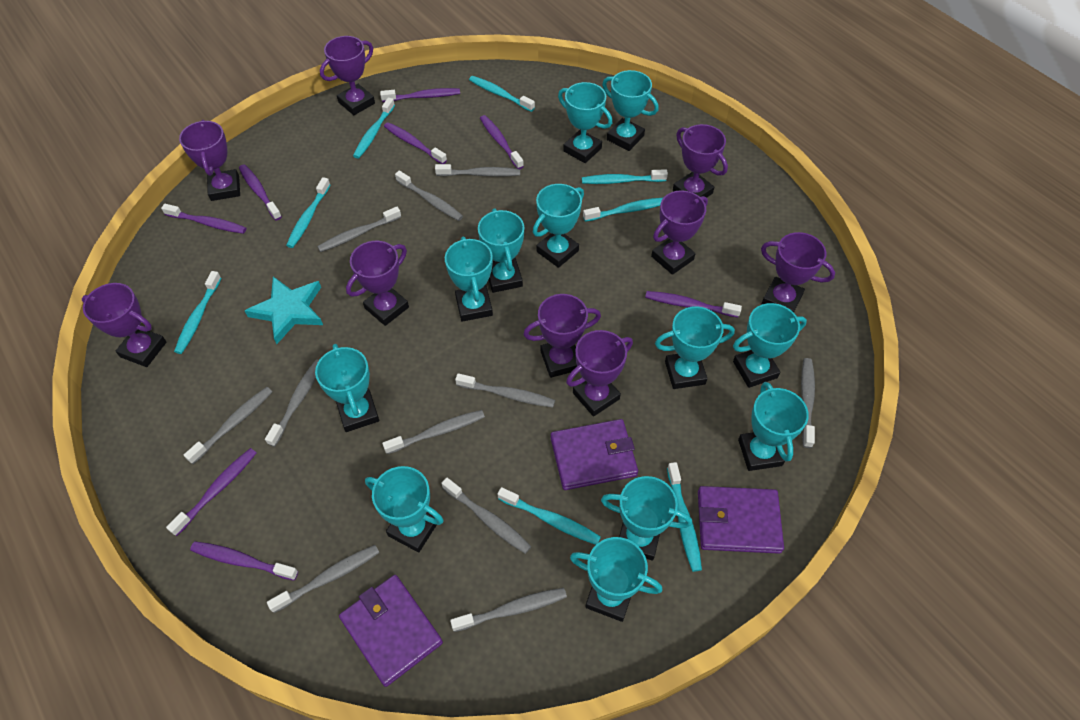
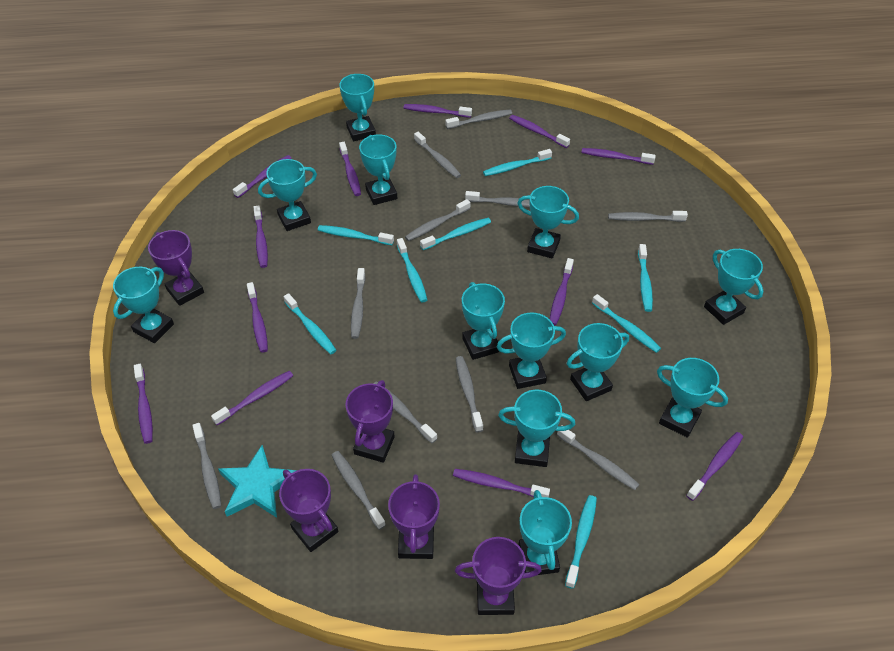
purple toothbrush: [161,204,246,234] [166,448,256,536] [190,541,298,581] [239,164,282,220] [380,88,460,102] [384,122,447,164] [480,115,524,169] [645,291,742,317] = 8 -> [134,364,153,444] [211,371,293,425] [233,155,292,198] [247,282,268,353] [254,205,268,268] [339,142,361,196] [404,104,472,118] [453,469,550,498] [509,115,570,148] [550,258,574,326] [581,148,656,165] [686,432,743,501] = 12
purple trophy: [82,283,166,367] [179,120,240,201] [320,36,375,115] [346,241,409,326] [523,294,601,378] [566,330,633,416] [651,190,708,275] [673,124,728,198] [761,232,835,312] = 9 -> [148,230,204,306] [279,469,338,552] [345,380,395,463] [388,474,440,559] [455,537,542,615] = 5
purple wallet: [339,575,443,687] [551,419,638,490] [698,486,784,554] = 3 -> none = 0

